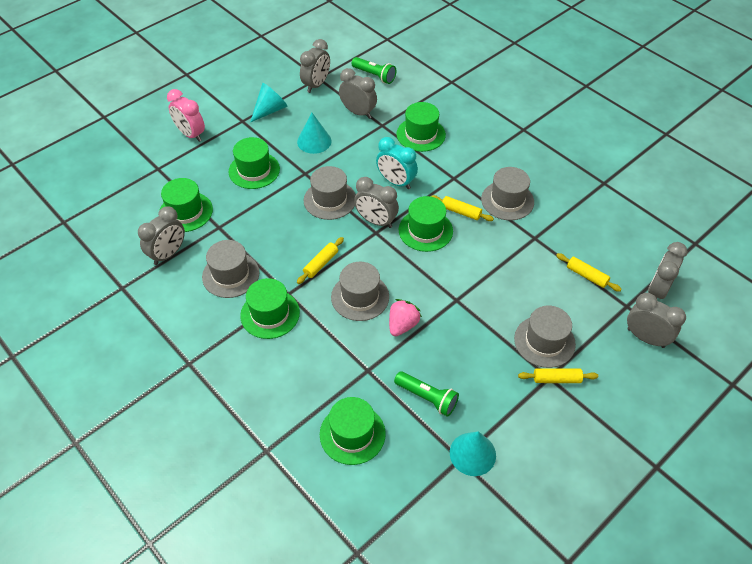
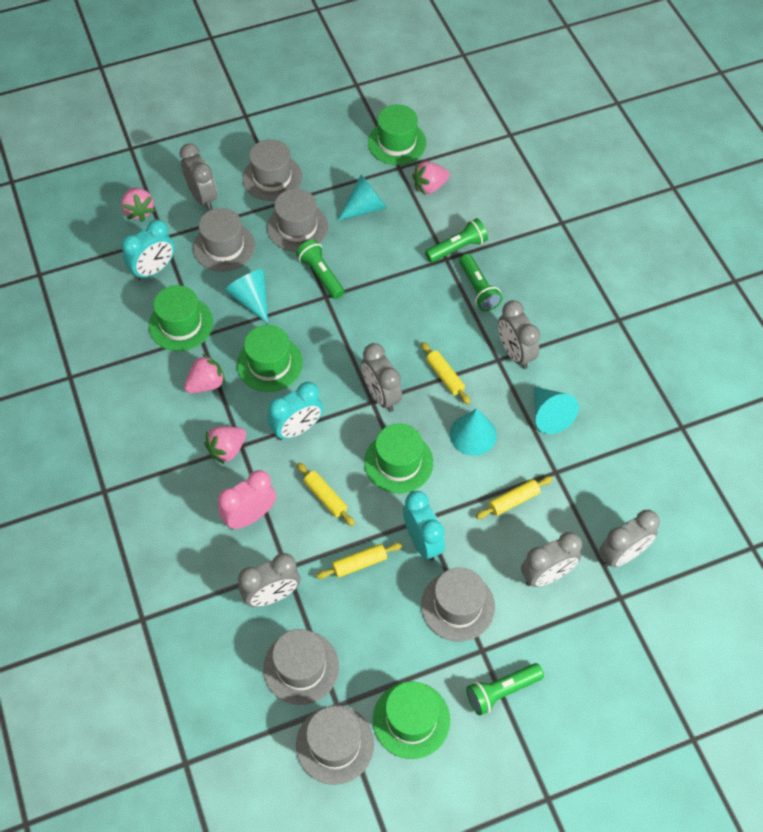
green flashlight: [351,57,396,84] [394,371,459,416] = 2 -> [296,239,344,299] [425,218,488,263] [459,254,503,311] [466,663,544,715] = 4
green hat: [159,178,213,232] [229,137,280,189] [240,278,300,339] [320,397,386,465] [397,102,446,152] [399,196,453,252] = 6 -> [149,285,213,351] [237,325,303,392] [364,423,433,493] [368,105,426,165] [373,681,450,759] = 5
grey hat: [202,240,259,298] [304,166,356,220] [331,262,389,321] [481,167,534,220] [514,305,576,368] = 5 -> [193,208,255,272] [242,139,302,201] [263,629,339,705] [267,189,328,252] [296,705,374,785] [421,567,495,641] = 6
pink strawberry: [389,299,422,336] = 1 -> [121,187,156,221] [184,354,226,393] [205,426,246,465] [412,161,450,194] = 4
turquoise clock: [376,137,418,189] = 1 -> [121,219,175,281] [267,382,323,440] [403,491,445,561] = 3
turquoise cone: [250,83,288,122] [297,112,332,154] [450,431,496,476] = 3 -> [224,269,268,324] [337,174,387,221] [450,409,497,456] [534,387,579,434] = 4

